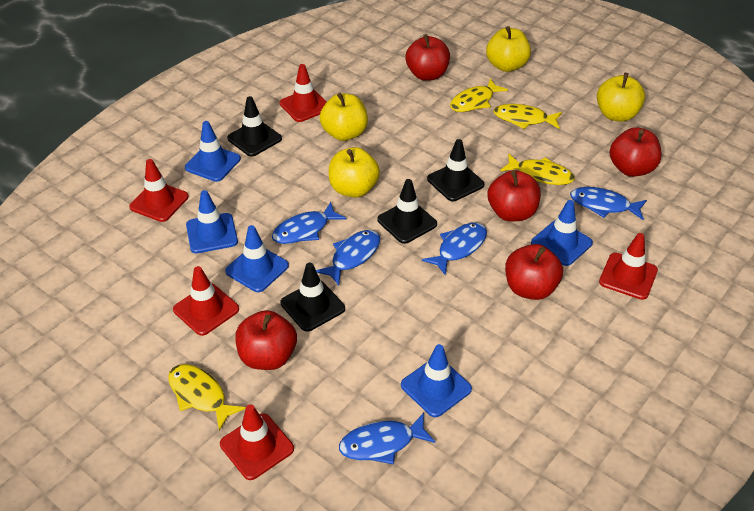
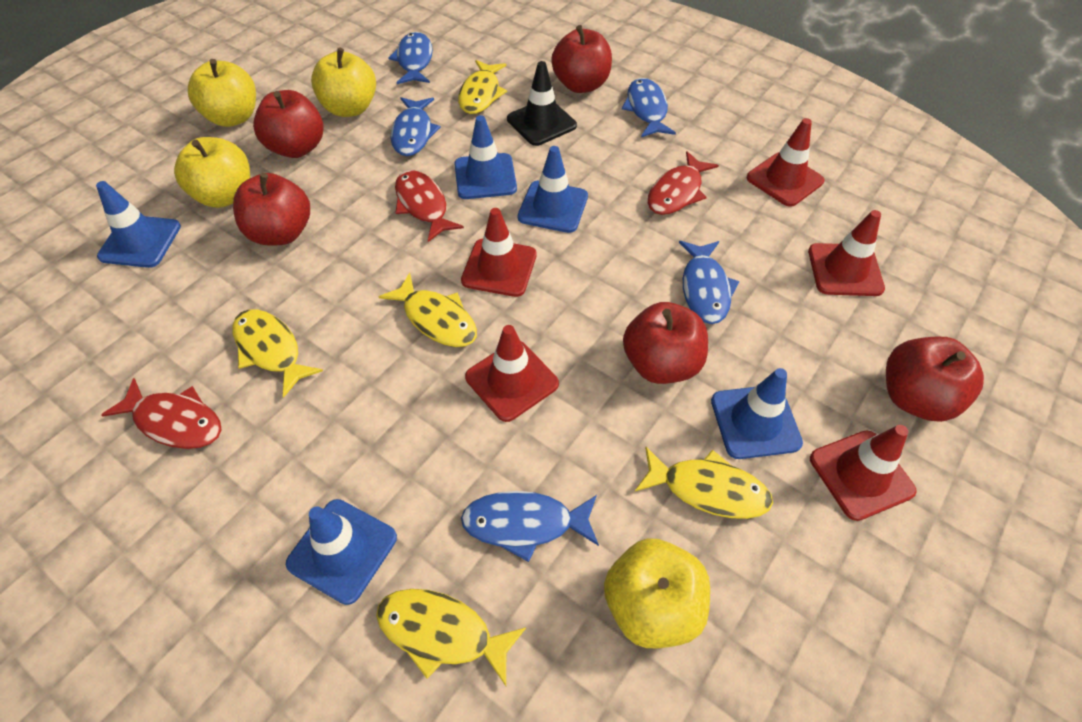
black traffic cone: [227,96,282,157] [281,263,345,332] [377,179,437,244] [427,139,484,201] = 4 -> [507,61,577,146] = 1
red fish: none = 0 -> [101,378,222,449] [395,170,464,242] [648,151,719,215] = 3
yellow fish: [168,364,246,431] [450,78,508,112] [493,104,562,129] [500,153,575,185] = 4 -> [232,309,323,398] [376,589,526,686] [379,273,477,347] [458,60,507,114] [635,447,773,519] = 5

